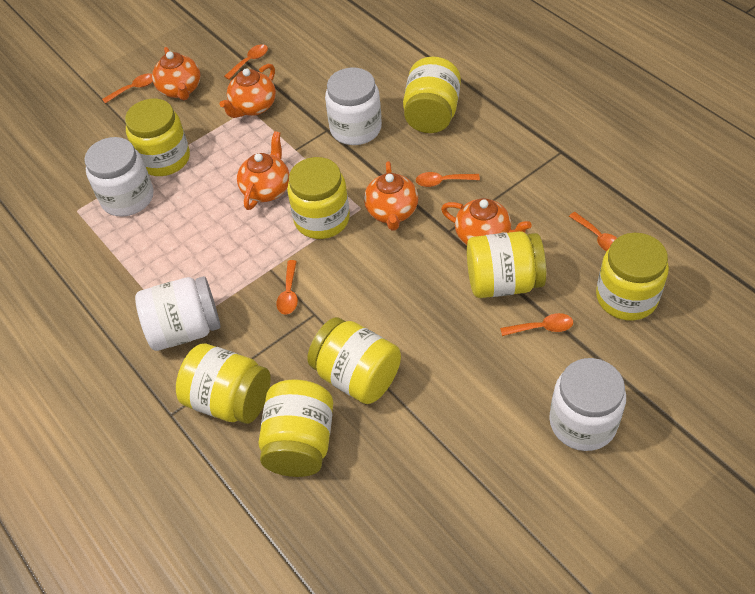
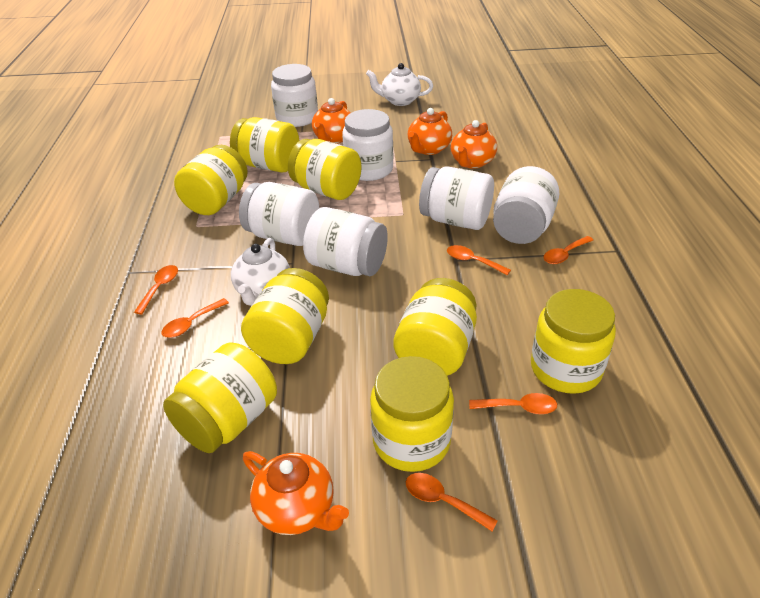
orange teapot: [152,47,200,100] [220,63,276,118] [237,131,289,210] [364,161,418,231] [441,198,532,245] = 5 -> [243,451,349,535] [312,98,350,144] [408,108,452,155] [451,120,497,169] = 4
white jar: [84,137,153,217] [135,276,221,351] [325,67,382,145] [549,358,626,451] = 4 -> [239,182,319,246] [271,64,318,127] [303,207,388,276] [342,109,393,181] [419,166,494,230] [493,166,559,244] = 6
white teapot: none = 0 -> [231,238,290,306] [366,63,433,106] = 2

